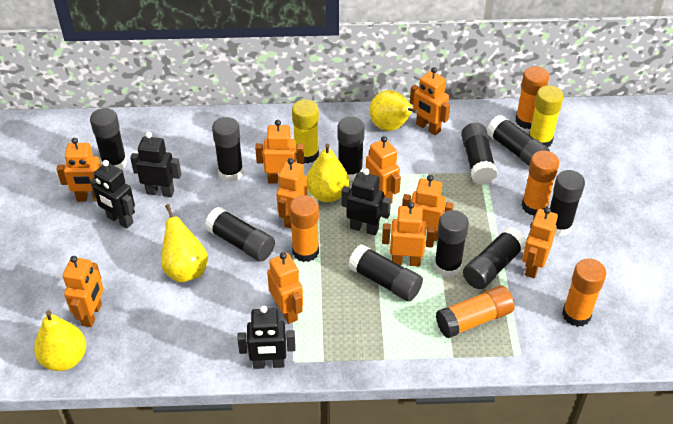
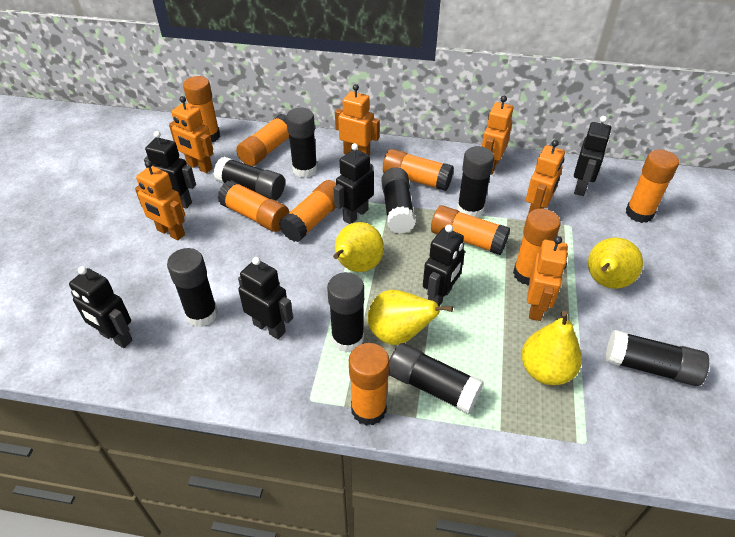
black glue stick: [90,108,127,169] [205,207,275,262] [212,117,244,182] [338,117,365,181] [348,244,423,302] [434,210,469,277] [461,123,497,185] [463,227,526,289] [487,115,550,166] [550,170,585,236] = 10 -> [167,248,218,327] [214,157,285,200] [286,108,318,178] [327,272,364,352] [381,167,415,234] [389,343,484,414] [457,146,494,218] [606,330,709,386] = 8
black robot: [90,160,135,229] [130,132,181,197] [237,306,296,369] [341,169,391,236] = 4 -> [69,266,133,348] [144,131,196,209] [238,257,293,339] [334,143,374,224] [423,225,465,306] [574,116,611,196] = 6
orange glue stick: [289,195,319,262] [436,286,514,338] [515,66,549,129] [522,151,559,216] [562,258,606,327] = 5 -> [183,76,220,142] [218,180,289,232] [236,114,289,166] [279,180,337,242] [349,343,390,426] [383,149,454,191] [431,205,510,255] [513,209,561,286] [626,150,679,223] = 9
orange robot: [56,138,103,202] [63,256,104,327] [255,120,304,184] [267,252,303,324] [276,158,308,229] [366,136,401,204] [382,202,435,267] [402,175,454,241] [410,67,450,135] [522,207,558,279] = 10 -> [135,160,185,241] [169,96,213,173] [335,84,380,156] [482,96,513,175] [526,140,565,214] [527,236,568,321] = 6
yellow glue stick: [292,99,319,163] [529,85,564,147] = 2 -> none = 0

